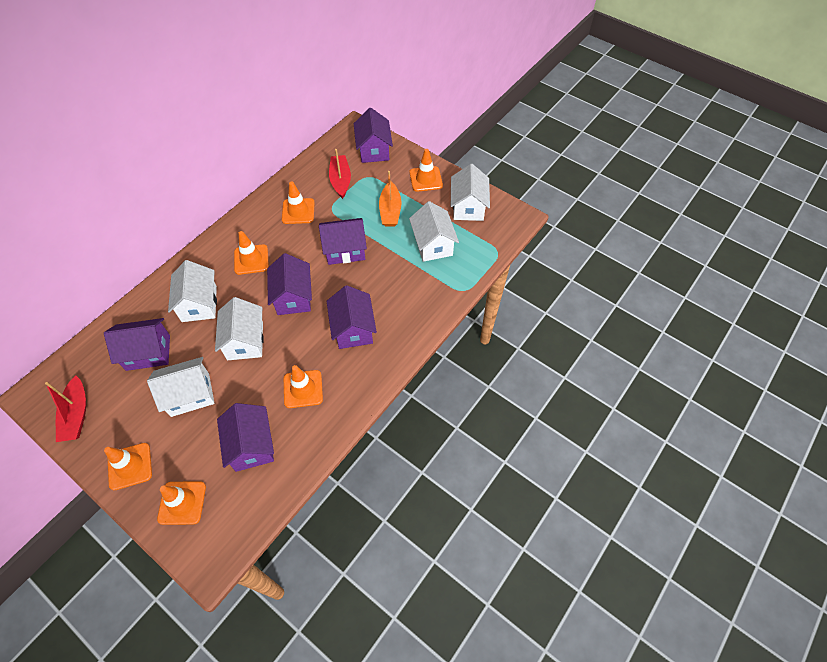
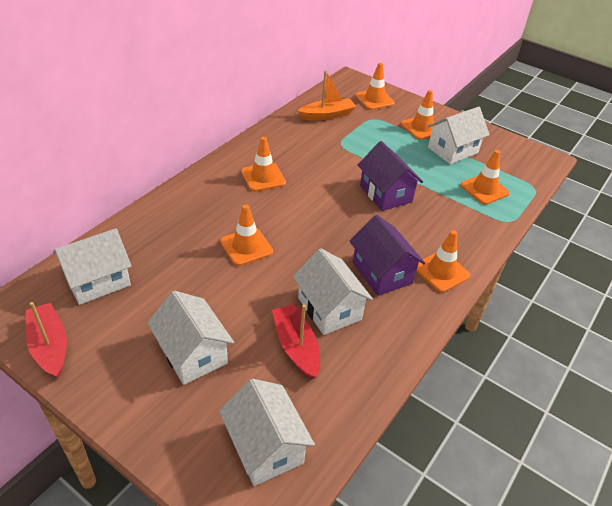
purple house: [104,318,170,371] [217,403,274,472] [267,253,312,315] [319,218,367,265] [327,285,377,349] [353,108,393,163] = 6 -> [349,215,425,296] [358,141,423,211] = 2

